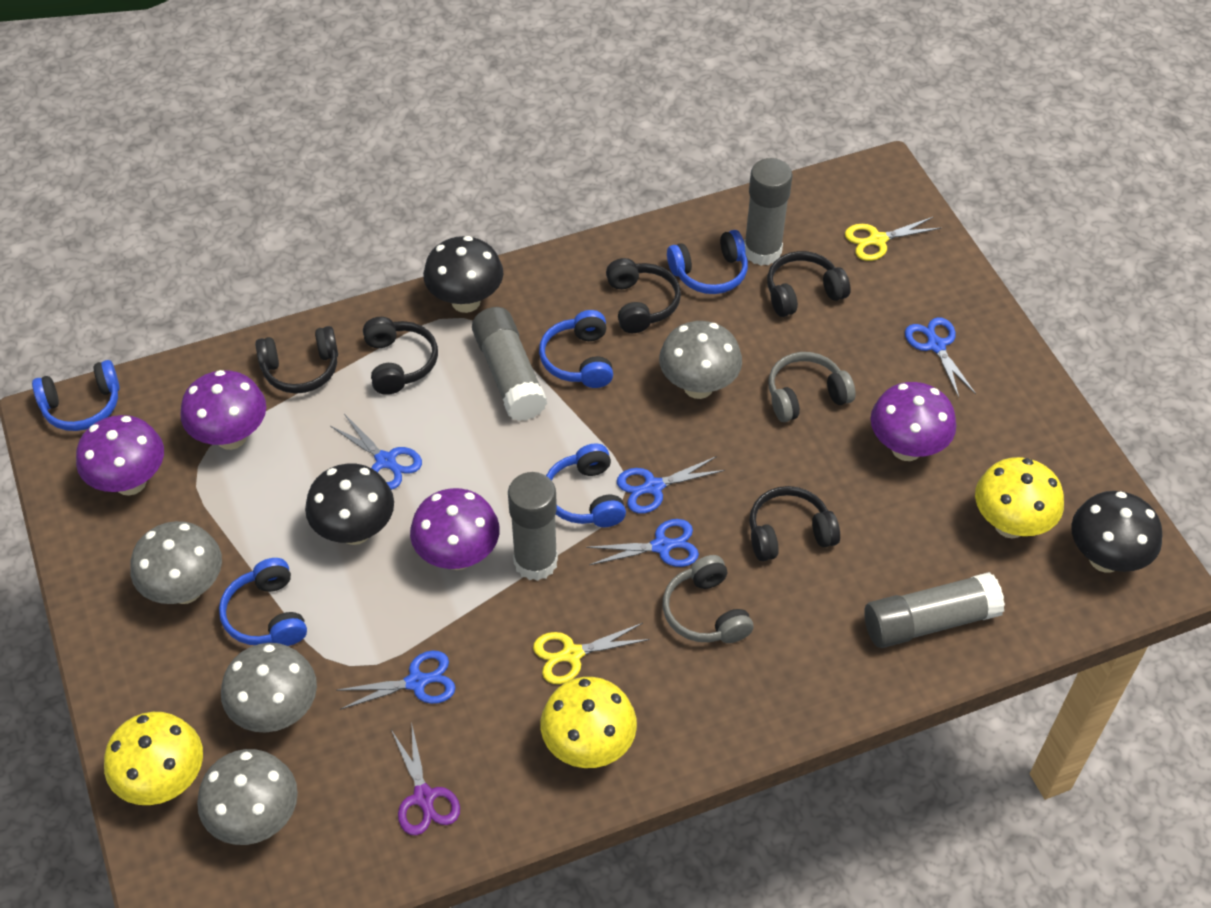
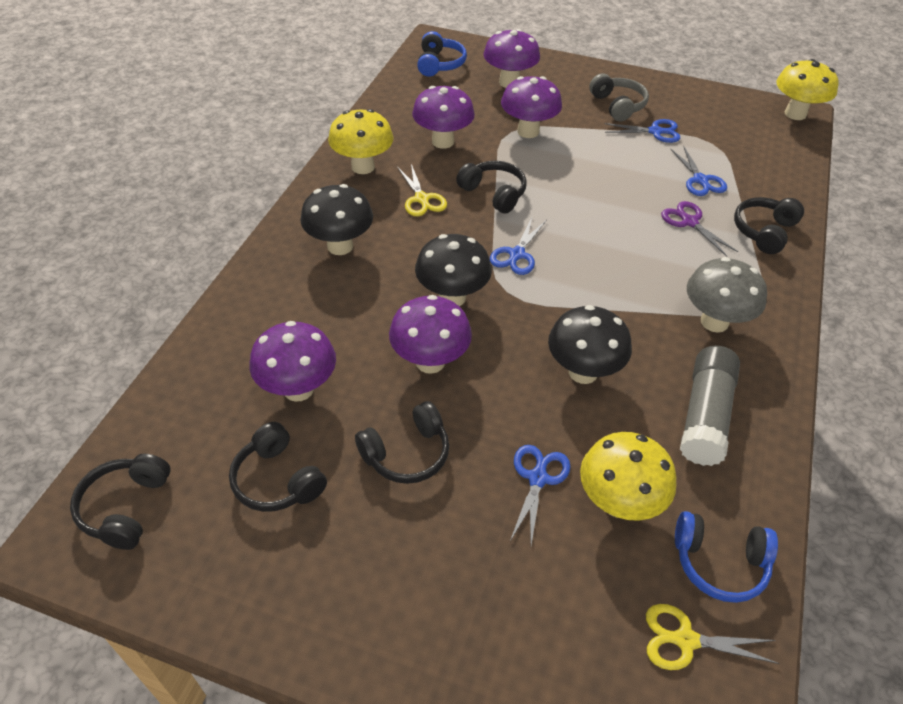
blue headphones: [32,360,120,431] [219,558,307,646] [539,310,613,388] [546,443,626,527] [667,230,748,294] = 5 -> [417,31,467,77] [675,511,778,603] = 2
blue scissors: [330,414,422,490] [336,650,455,710] [586,519,699,567] [617,456,725,514] [905,317,976,397] = 5 -> [490,218,547,275] [510,445,571,545] [604,119,680,143] [671,146,727,196] = 4
grey glue stick: [472,307,547,421] [508,472,558,581] [744,158,793,266] [864,572,1005,648] = 4 -> [680,346,740,466] = 1
grey headphones: [663,555,753,643] [769,352,856,422] = 2 -> [589,73,649,122] = 1
grey mushroom: [130,521,222,604] [197,749,298,845] [221,643,317,733] [659,321,742,399] = 4 -> [687,257,767,333] = 1
purple mushroom: [76,415,164,496] [180,370,266,450] [410,488,500,570] [871,382,956,461] = 4 -> [249,321,336,402] [389,295,472,374] [412,86,475,149] [483,29,540,88] [501,76,562,138] = 5

